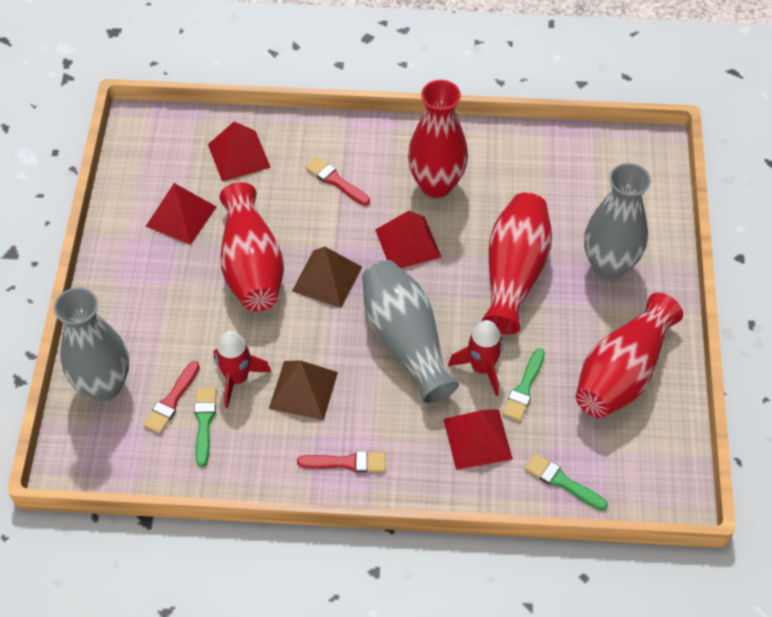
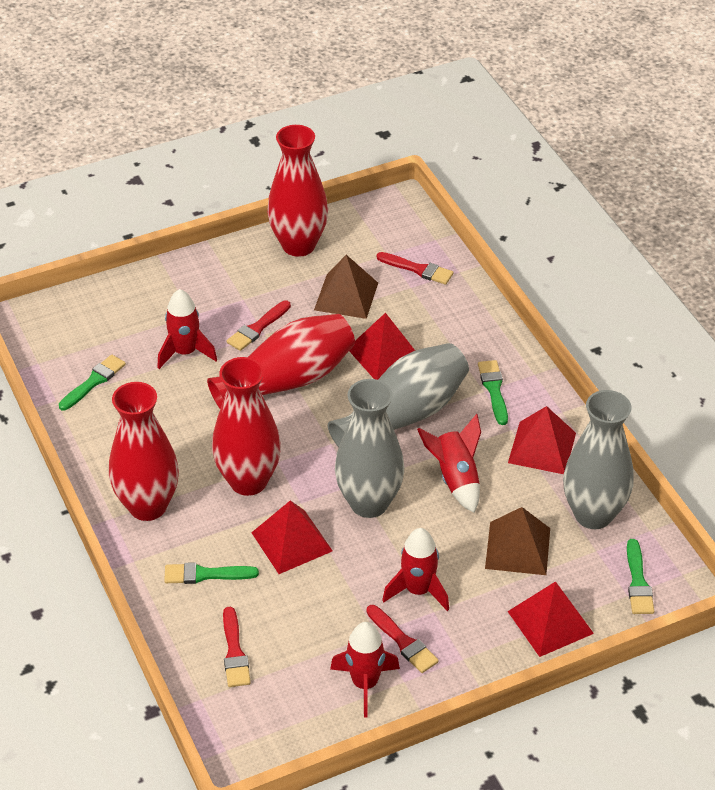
green brush: [194,387,217,467] [502,348,545,421] [525,453,608,510] = 3 -> [59,354,126,410] [164,562,259,584] [478,360,508,425] [627,539,654,614] = 4
red brush: [143,361,200,434] [297,451,386,473] [305,157,370,206] = 3 -> [223,607,251,687] [227,301,291,351] [366,605,439,673] [377,252,453,285] = 4
red rocket: [214,331,271,408] [448,320,503,396] = 2 -> [157,289,217,369] [330,622,400,717] [382,528,449,611] [417,414,481,513] = 4

